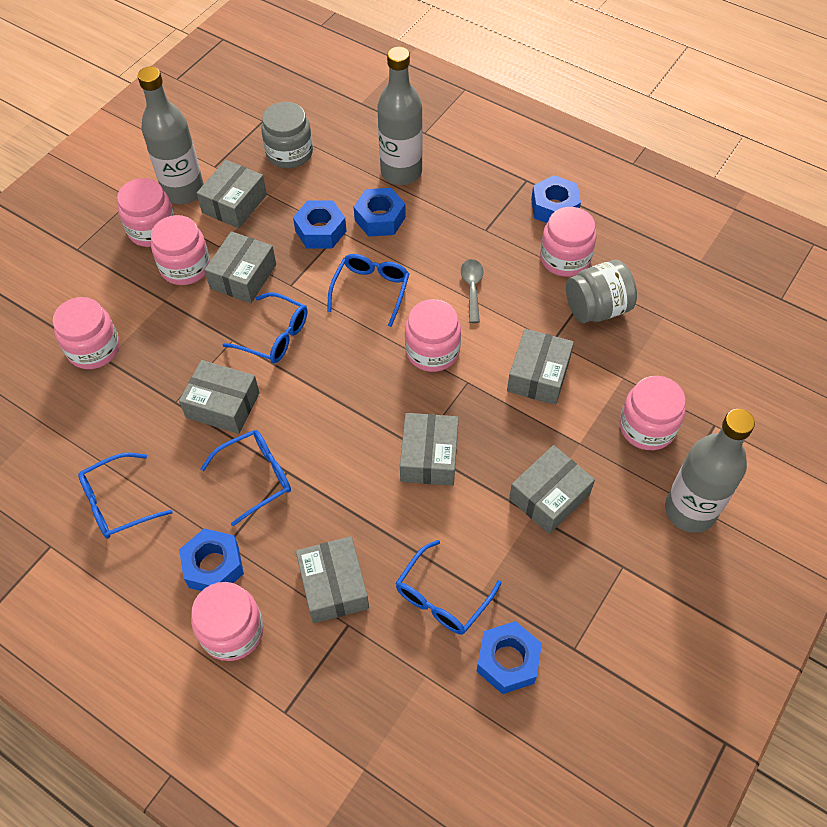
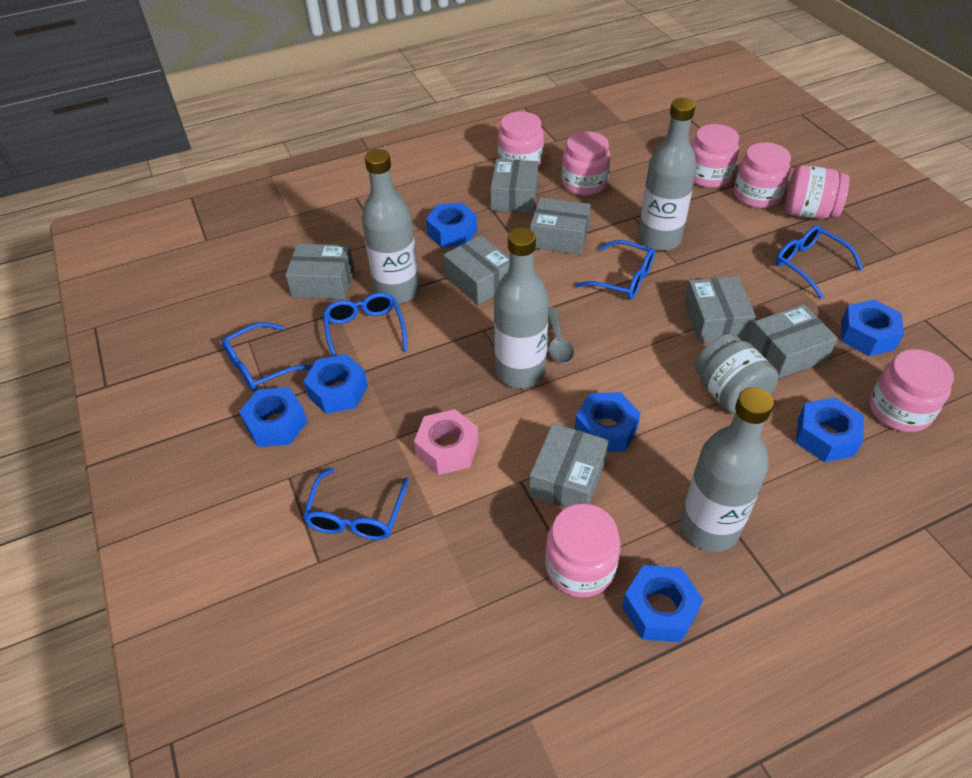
blue nut: [179,528,244,591] [293,200,347,248] [354,188,406,237] [476,621,542,694] [531,175,581,223] = 5 -> [239,387,307,447] [303,354,368,414] [426,202,477,248] [575,392,641,452] [622,565,703,642] [796,397,864,462] [841,299,904,356] = 7
grey bottle: [138,67,204,204] [377,47,423,185] [665,409,755,533] = 3 -> [362,149,420,304] [494,228,549,388] [638,98,697,251] [680,387,774,552] = 4
grey jar: [261,102,313,168] [566,260,637,323] = 2 -> [695,334,779,414] = 1
pink nut: none = 0 -> [414,409,479,475] = 1

